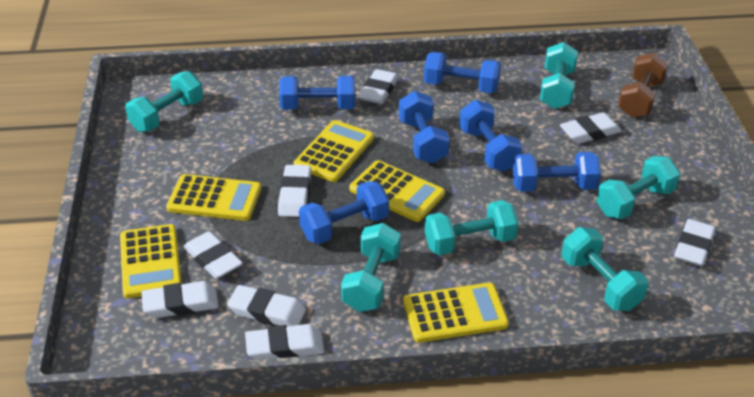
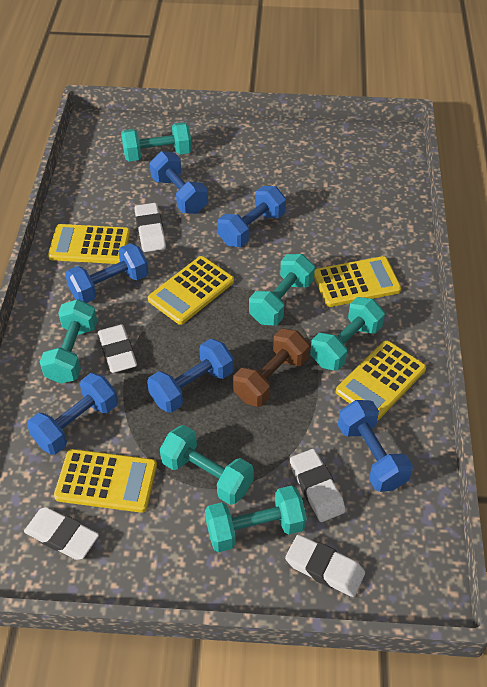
white eraser: [142,281,219,318] [183,231,243,279] [227,285,306,326] [245,324,324,360] [278,165,311,217] [359,69,399,104] [560,112,622,144] [674,219,716,266] = 8 -> [24,507,99,560] [98,324,137,373] [135,203,166,252] [285,534,365,597] [290,449,346,522] = 5

